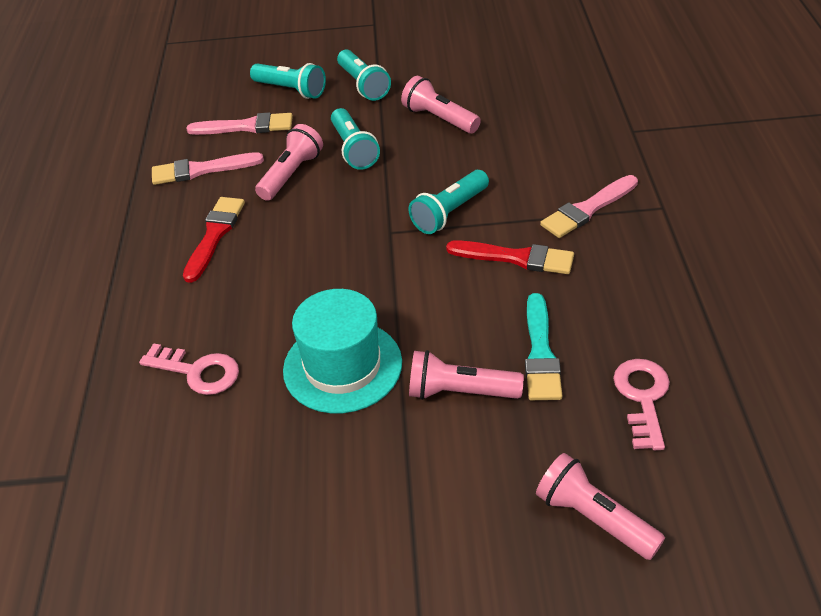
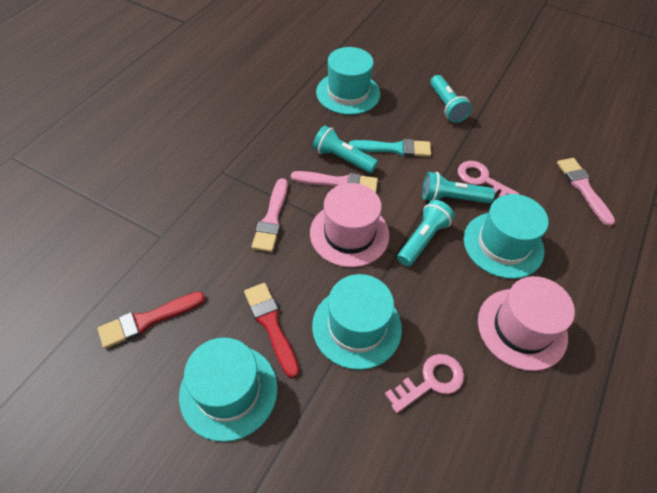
pink flashlight: [255,124,323,201] [401,76,481,133] [409,350,524,400] [536,453,665,560] = 4 -> none = 0
pink hat: none = 0 -> [310,183,389,267] [478,276,575,371] = 2
turquoise hat: [283,289,402,413] = 1 -> [179,338,278,442] [312,274,402,370] [316,47,380,115] [464,194,549,279] = 4

